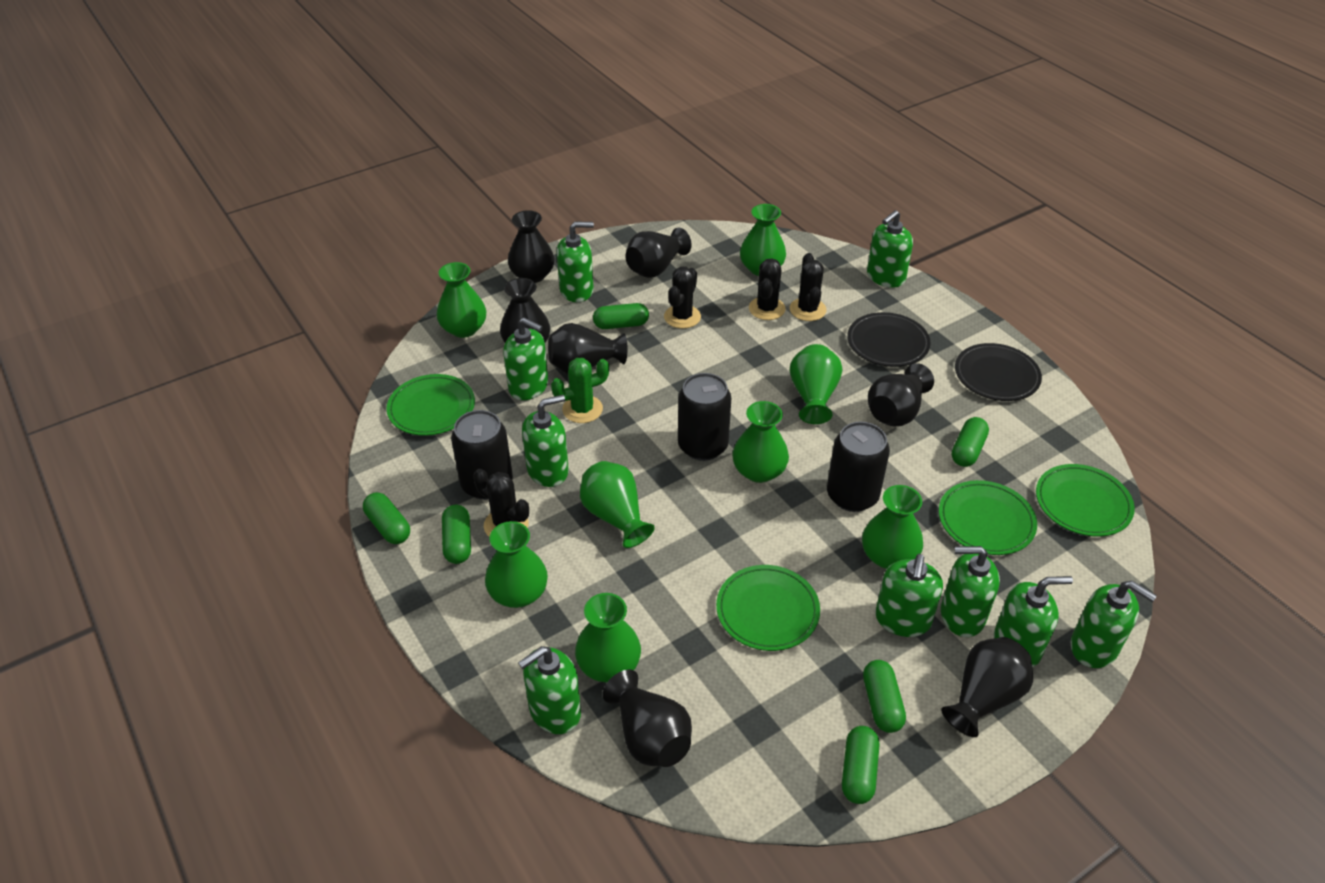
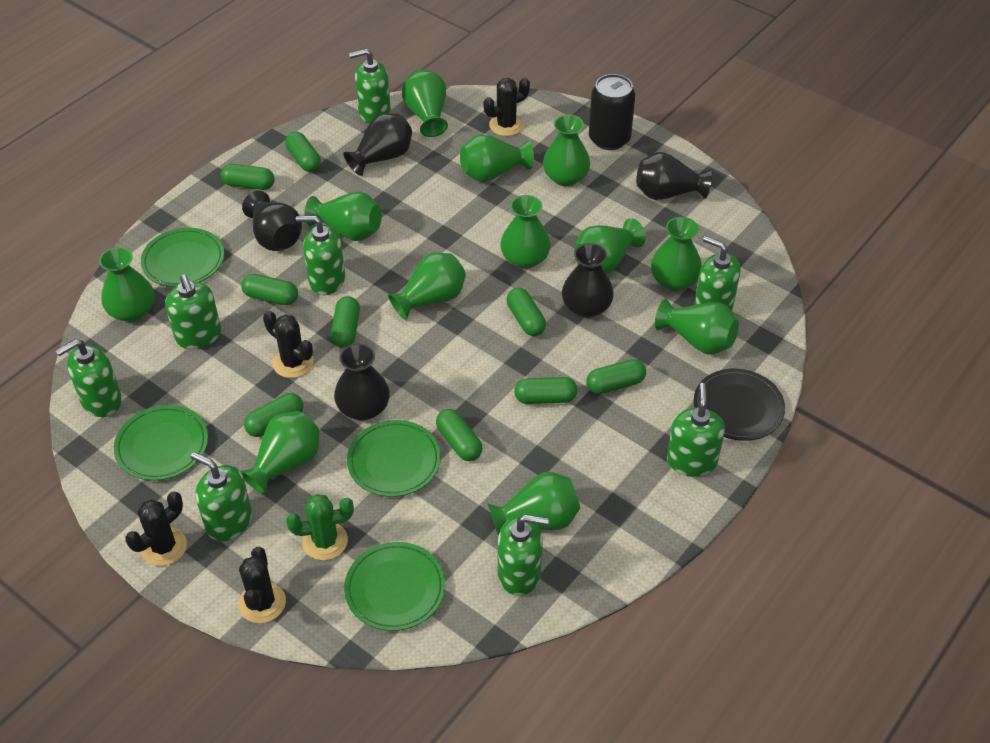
black can: [451,410,513,500] [678,373,731,461] [827,422,890,512] = 3 -> [589,74,635,150] = 1
black plate: [847,312,931,367] [955,343,1042,401] = 2 -> [694,369,785,441] = 1
black vase: [500,278,550,343] [508,210,555,283] [548,323,628,374] [603,670,692,767] [625,228,692,278] [868,363,934,427] [941,637,1033,737] = 7 -> [242,191,302,251] [334,344,390,420] [343,113,412,176] [562,243,614,318] [636,152,712,200] = 5
green capsule: [363,492,410,544] [442,505,471,564] [593,303,649,329] [842,726,879,804] [863,660,906,733] [952,417,989,467] = 6 -> [220,164,275,190] [241,274,298,305] [244,393,303,437] [285,132,321,172] [331,296,360,348] [436,409,482,461] [506,288,546,336] [514,377,577,404] [586,359,646,394] = 9
green soap dispenser: [503,318,548,400] [518,646,581,734] [522,395,569,487] [557,222,594,302] [867,210,913,288] [875,554,943,637] [941,546,1000,637] [994,576,1073,667] [1071,581,1157,668] = 9 -> [56,339,122,417] [165,275,221,349] [191,452,252,541] [296,215,345,295] [349,49,391,124] [498,515,549,596] [667,383,725,477] [694,236,741,311] = 8
green vase: [437,262,486,338] [485,521,548,608] [575,593,641,682] [580,461,655,548] [732,401,789,483] [740,204,786,276] [789,344,842,424] [862,485,923,569] = 8 -> [99,247,155,322] [240,411,320,495] [305,192,382,241] [388,252,466,320] [402,69,448,137] [460,134,534,182] [488,472,580,536] [500,195,551,269] [543,115,590,186] [574,218,646,274] [651,217,702,291] [655,299,739,355] = 12

